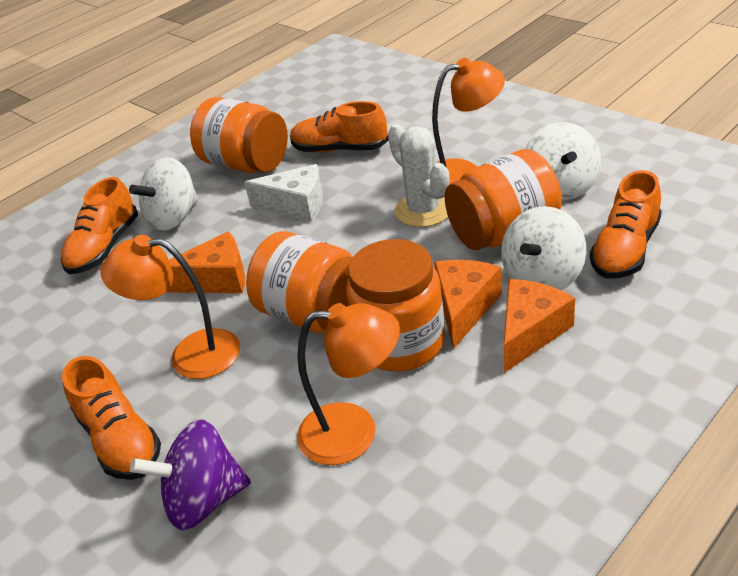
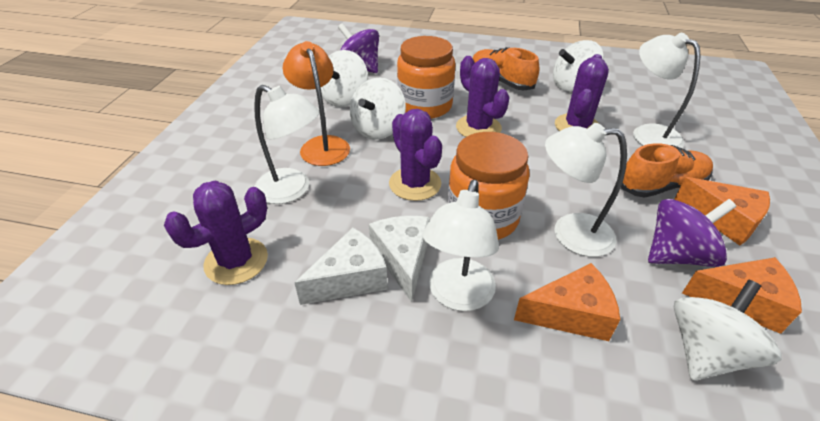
orange jar: [190,97,288,173] [246,231,353,333] [346,239,445,371] [445,149,562,250] = 4 -> [397,36,456,119] [447,132,530,240] = 2
orange lamp: [101,235,240,379] [297,303,400,465] [432,58,505,184] = 3 -> [283,41,350,166] = 1
orange shoe: [60,177,138,274] [62,356,161,480] [290,101,389,153] [590,170,662,279] = 4 -> [473,47,539,90] [621,143,713,198] = 2
purple cactus: none = 0 -> [164,180,268,285] [389,109,442,201] [456,56,510,137] [555,54,609,131] = 4
purple spinning top: [130,420,251,530] = 1 -> [338,23,379,73] [648,199,737,267] = 2
white cactus: [388,124,450,227] = 1 -> none = 0
white cheese: [244,164,323,221] = 1 -> [294,228,388,305] [369,216,430,302] = 2
white lamp: none = 0 -> [254,85,320,204] [422,180,499,311] [545,123,627,257] [633,33,700,148] = 4
white spinning top: [129,157,199,231] [501,206,586,290] [525,122,601,200] = 3 -> [321,50,368,107] [350,77,406,140] [553,40,604,91] [674,280,782,381] = 4

